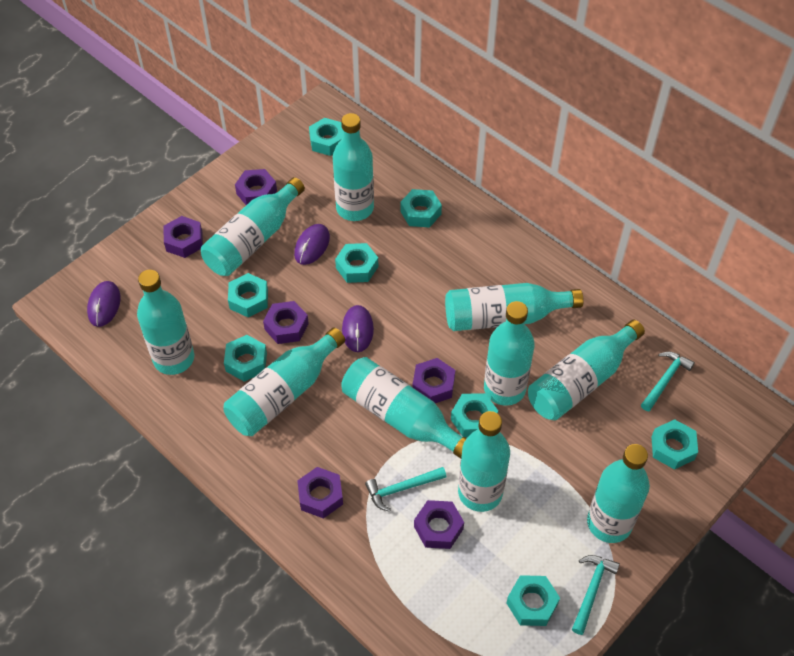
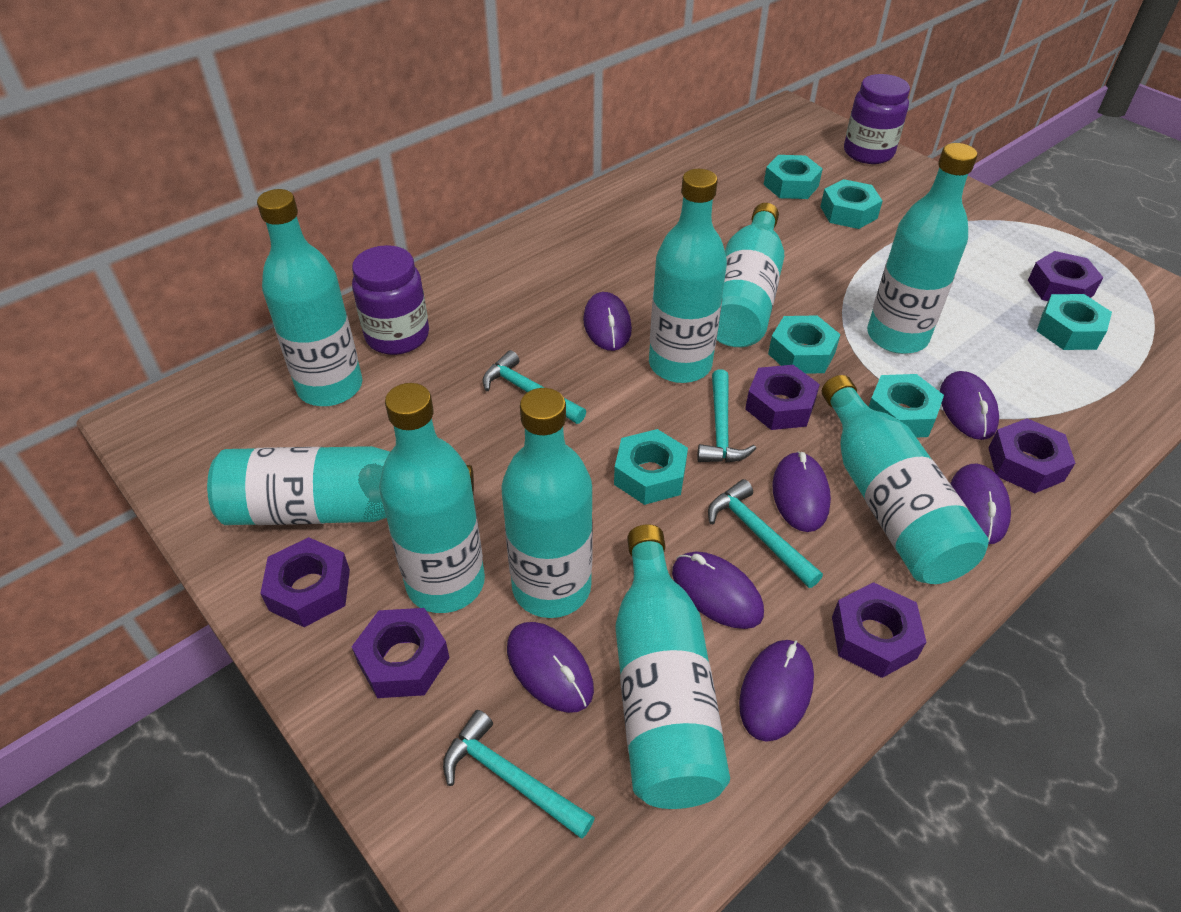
purple jar: none = 0 -> [352,245,429,355] [844,74,910,164] = 2
purple mouse: [87,281,121,327] [294,224,330,265] [342,305,374,352] = 3 -> [507,622,594,713] [583,292,632,351] [672,551,764,629] [739,640,814,742] [772,451,831,532] [940,371,999,440] [950,464,1011,544] = 7
turquoise bottle: [137,270,194,375] [201,177,305,276] [223,328,345,436] [333,113,374,221] [341,357,467,459] [445,283,584,331] [458,411,510,512] [484,301,535,406] [528,320,645,420] [587,444,650,543] = 10 -> [207,446,474,525] [257,189,362,406] [379,383,485,613] [501,388,593,618] [615,524,730,809] [649,169,727,383] [717,203,784,347] [822,375,989,584] [867,143,977,354] = 9
turquoise hammer: [365,467,446,512] [572,555,620,635] [641,351,695,411] = 3 -> [443,710,595,839] [482,350,586,424] [697,369,756,463] [708,479,823,588] = 4
turquoise nut: [224,335,267,382] [228,273,268,317] [309,118,343,156] [335,243,378,283] [400,189,442,228] [451,393,498,437] [507,575,560,626] [651,419,698,470] = 8 -> [614,429,688,505] [763,155,823,199] [768,315,841,374] [820,179,882,229] [869,374,944,438] [1037,294,1112,350] = 6

